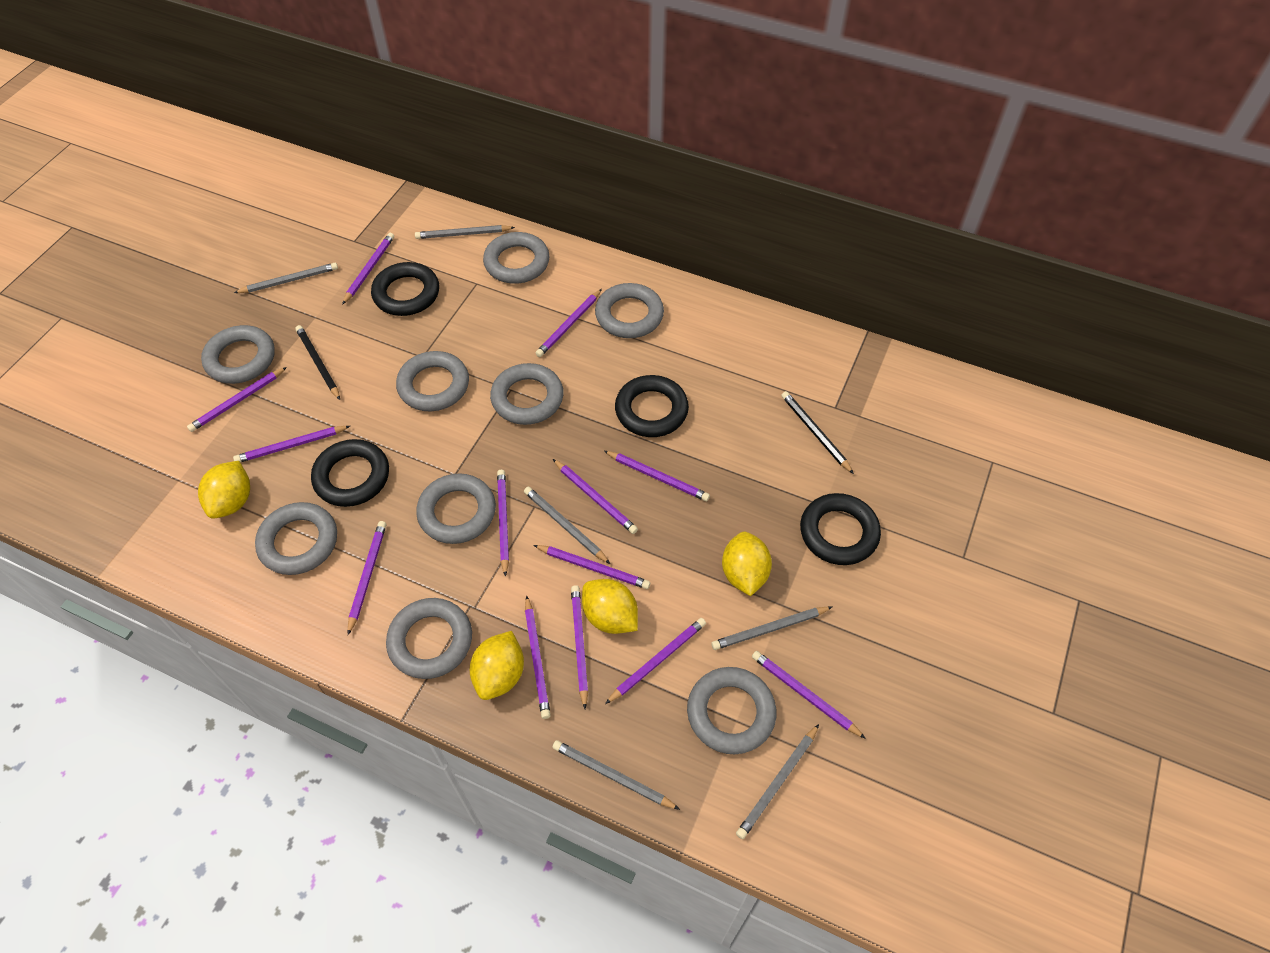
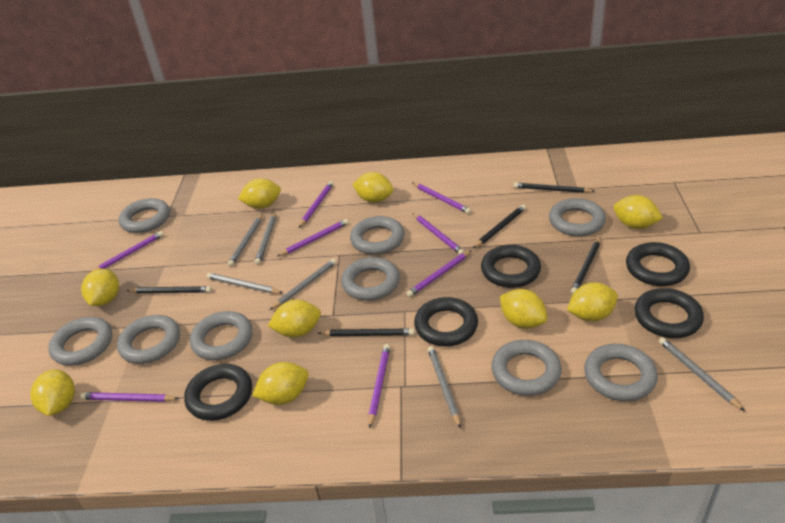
black pencil: [296,325,340,400] [781,391,854,474] = 2 -> [126,286,212,293] [318,328,415,336] [473,205,526,248] [514,182,594,193] [571,237,601,294] = 5
black ring: [311,439,389,507] [371,262,439,316] [615,375,689,437] [800,493,881,565] = 4 -> [184,364,252,421] [414,297,478,346] [481,245,541,288] [626,242,690,286] [635,288,704,338] = 5
purple pencil: [187,367,287,432] [233,426,350,462] [342,233,394,305] [348,521,386,635] [497,470,509,577] [525,595,551,719] [534,545,650,589] [536,289,602,357] [553,459,638,534] [571,585,588,709] [604,451,710,501] [605,618,706,704] [752,651,866,739] = 13 -> [80,392,179,402] [91,231,163,272] [277,219,348,256] [299,181,334,228] [368,344,390,429] [406,250,472,297] [412,182,471,214] [413,213,464,254] = 8
yellow lemon: [198,461,250,519] [470,631,524,700] [582,579,638,634] [722,532,772,596] = 4 -> [30,369,75,416] [81,269,119,306] [238,178,281,209] [252,362,309,405] [268,300,321,338] [352,172,393,203] [500,289,547,328] [567,282,618,321] [614,195,663,229] = 9

